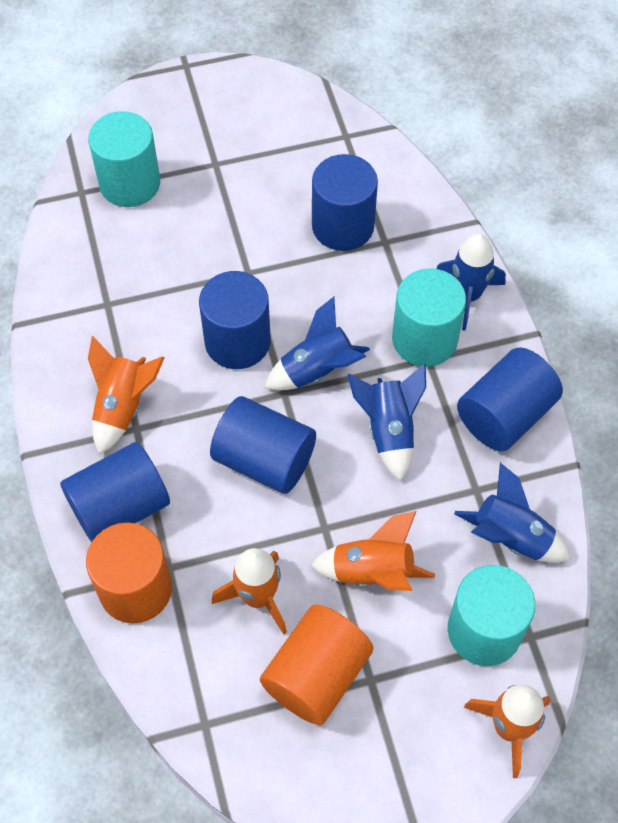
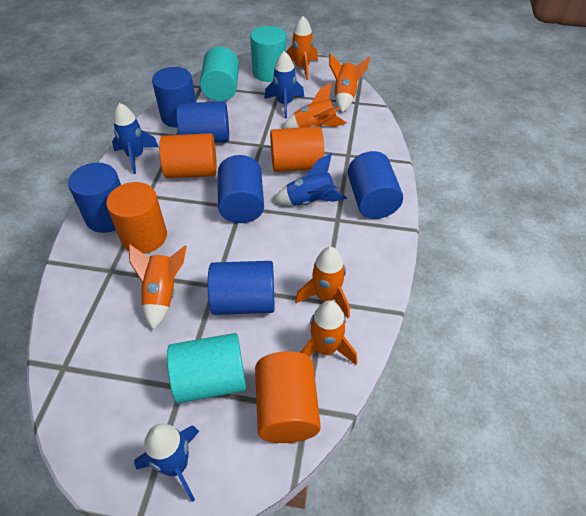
blue cylinder: [60,442,170,542] [199,271,271,369] [210,396,316,494] [312,154,378,251] [457,348,563,451] = 5 -> [68,163,121,233] [152,67,196,128] [176,101,229,143] [208,261,274,315] [218,155,264,223] [347,151,403,219] = 6
orange cylinder: [86,522,172,623] [260,604,373,725] = 2 -> [106,182,167,254] [159,133,217,179] [255,351,321,443] [270,126,324,172] = 4
orange rocket: [88,336,165,455] [212,548,287,635] [311,511,435,591] [464,684,551,778] = 4 -> [129,244,187,330] [283,82,347,129] [286,16,318,80] [295,247,350,318] [300,301,357,365] [329,53,370,112] = 6

